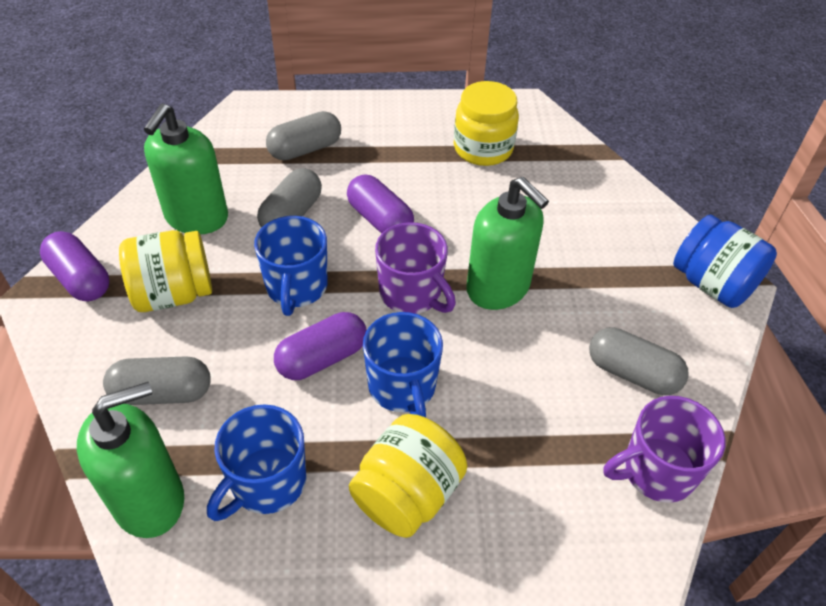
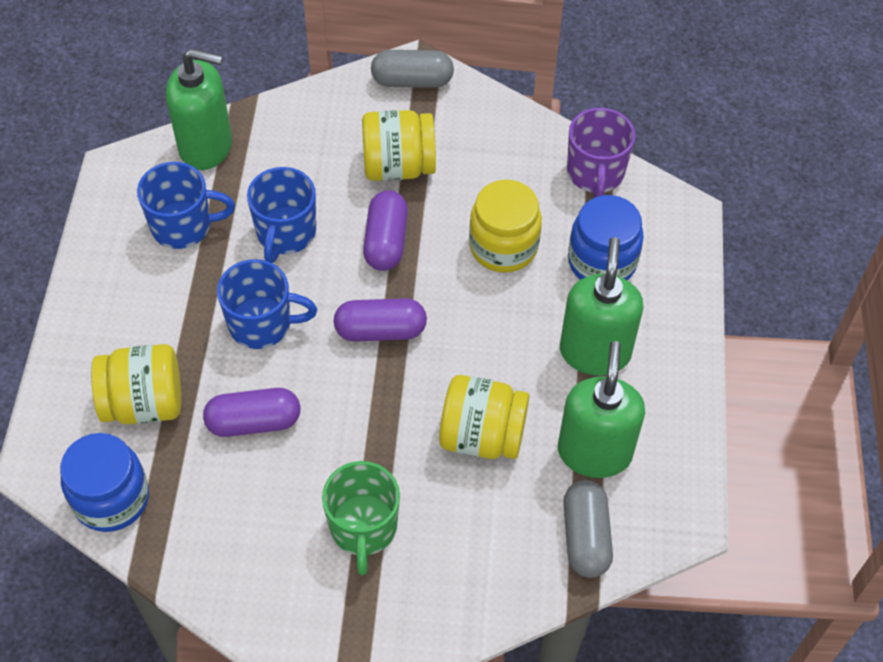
blue jar: [673,215,777,308] = 1 -> [60,433,149,532] [568,195,644,280] = 2
green mug: none = 0 -> [322,461,400,575] = 1
grey capsule: [103,356,211,405] [257,168,322,228] [266,111,341,161] [589,327,689,395] = 4 -> [371,50,454,88] [563,480,613,578] = 2
purple mug: [375,222,456,314] [603,396,726,503] = 2 -> [567,108,635,198] = 1
yellow jar: [119,230,212,312] [349,414,467,538] [454,81,519,166] = 3 -> [91,344,181,424] [362,110,436,181] [439,375,529,459] [469,180,542,273] = 4

